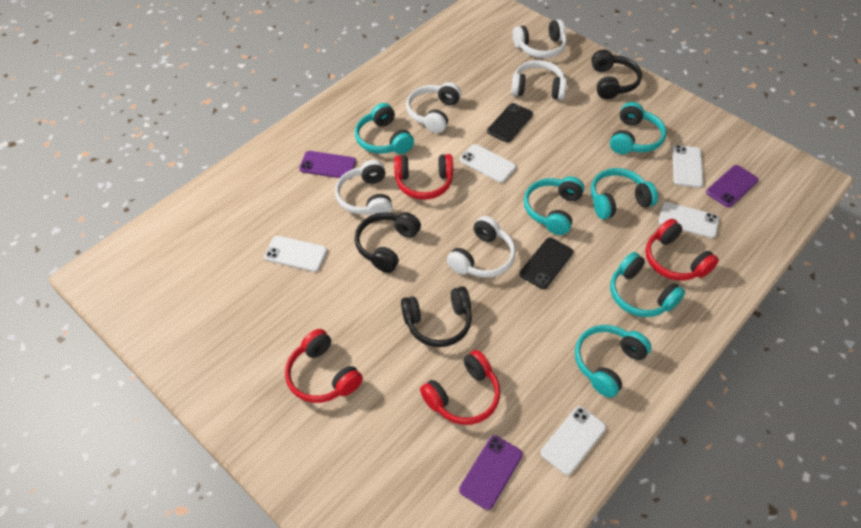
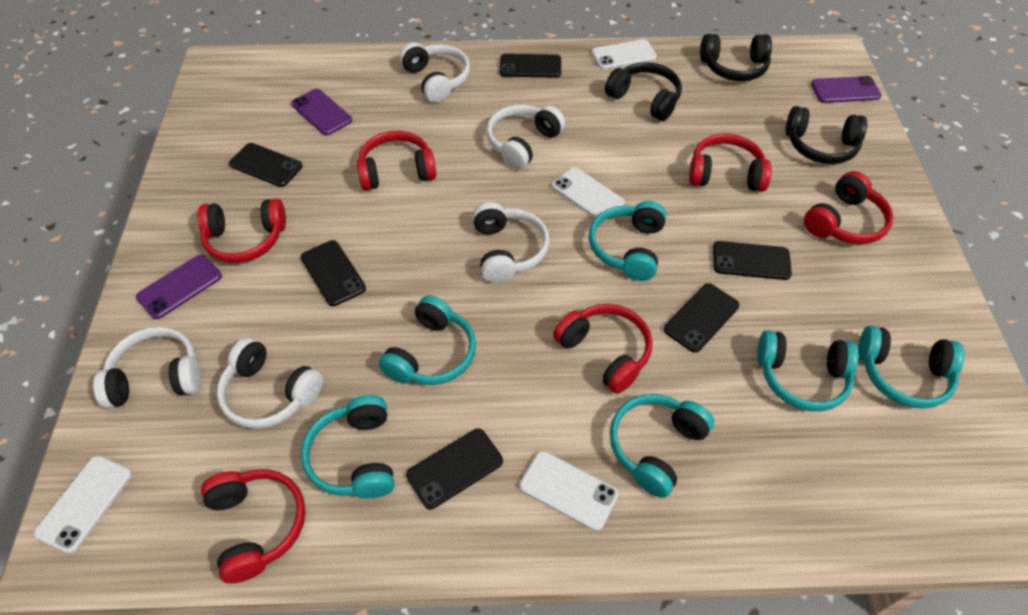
black phone: [487,103,533,142] [520,237,573,289] = 2 -> [229,143,303,187] [301,240,366,306] [406,428,503,509] [500,54,561,78] [664,283,739,353] [713,241,792,280] = 6
red headphones: [285,329,363,403] [394,154,453,200] [420,350,500,425] [645,219,719,281] = 4 -> [197,199,286,263] [201,469,306,584] [357,131,436,190] [553,304,653,394] [689,134,772,192] [804,171,893,244] = 6
white phone: [264,236,327,272] [460,144,516,183] [540,406,606,475] [659,202,719,238] [673,145,703,188] = 5 -> [34,455,132,554] [519,451,619,531] [552,167,625,221] [592,39,657,70] = 4

